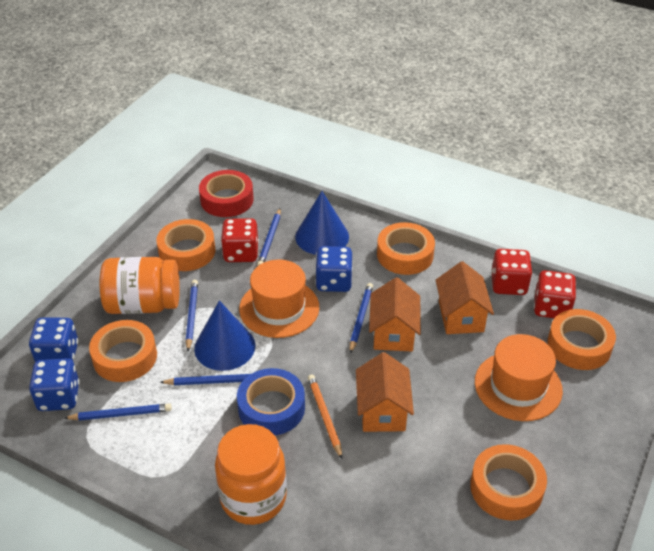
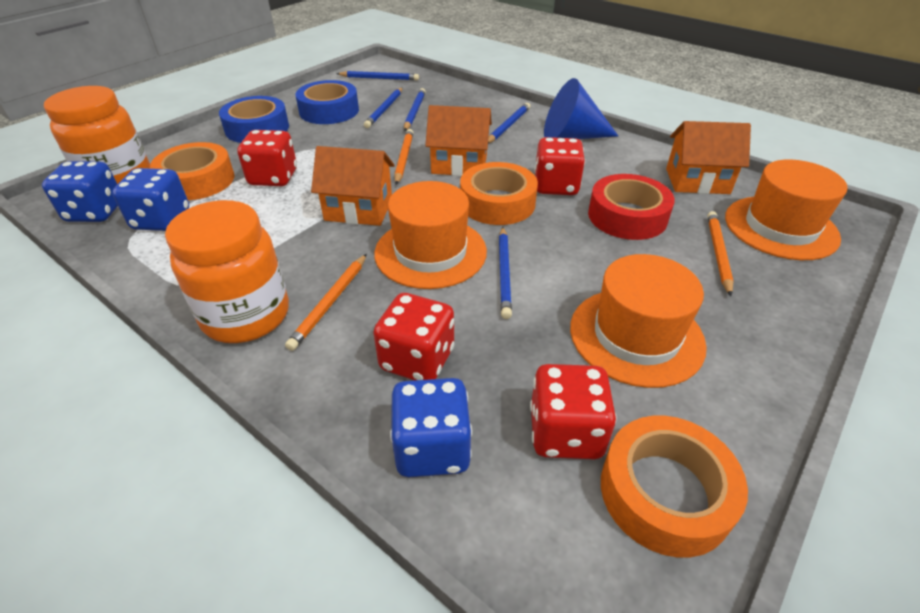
blue cone: [194,300,255,371] [295,191,349,255] = 2 -> [544,78,618,139] = 1
blue tape: [237,368,305,435] = 1 -> [219,96,289,143] [295,80,359,124] = 2
orange hat: [239,260,319,338] [475,334,563,421] = 2 -> [374,181,487,289] [570,254,707,388] [725,160,848,260] = 3
orange pencil: [308,374,342,459] = 1 -> [285,254,367,351] [394,129,414,185] [707,211,734,296] = 3
orange tape: [89,320,157,382] [156,219,216,271] [377,222,435,275] [470,444,547,520] [547,309,616,370] = 5 -> [150,142,235,200] [460,162,538,225] [601,416,748,558] = 3
red dice: [221,218,259,262] [491,249,533,295] [534,270,576,318] = 3 -> [237,130,297,186] [373,293,454,380] [530,364,617,460] [534,137,585,195] = 4

